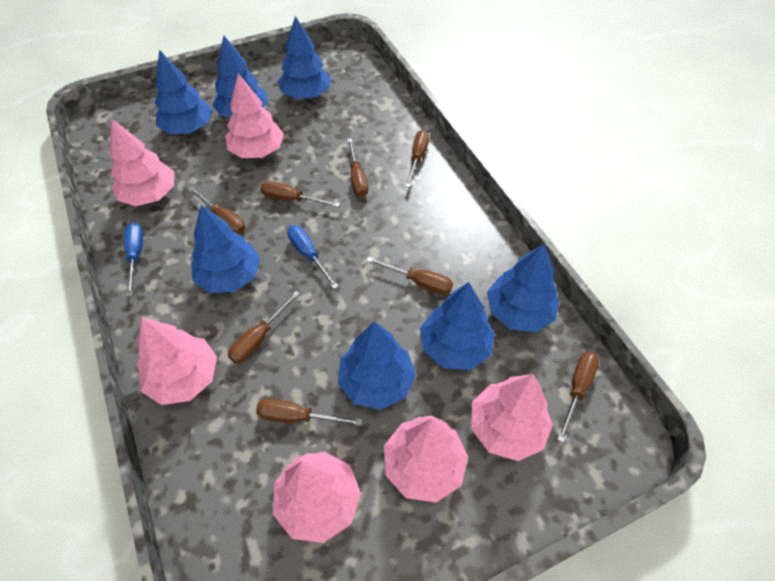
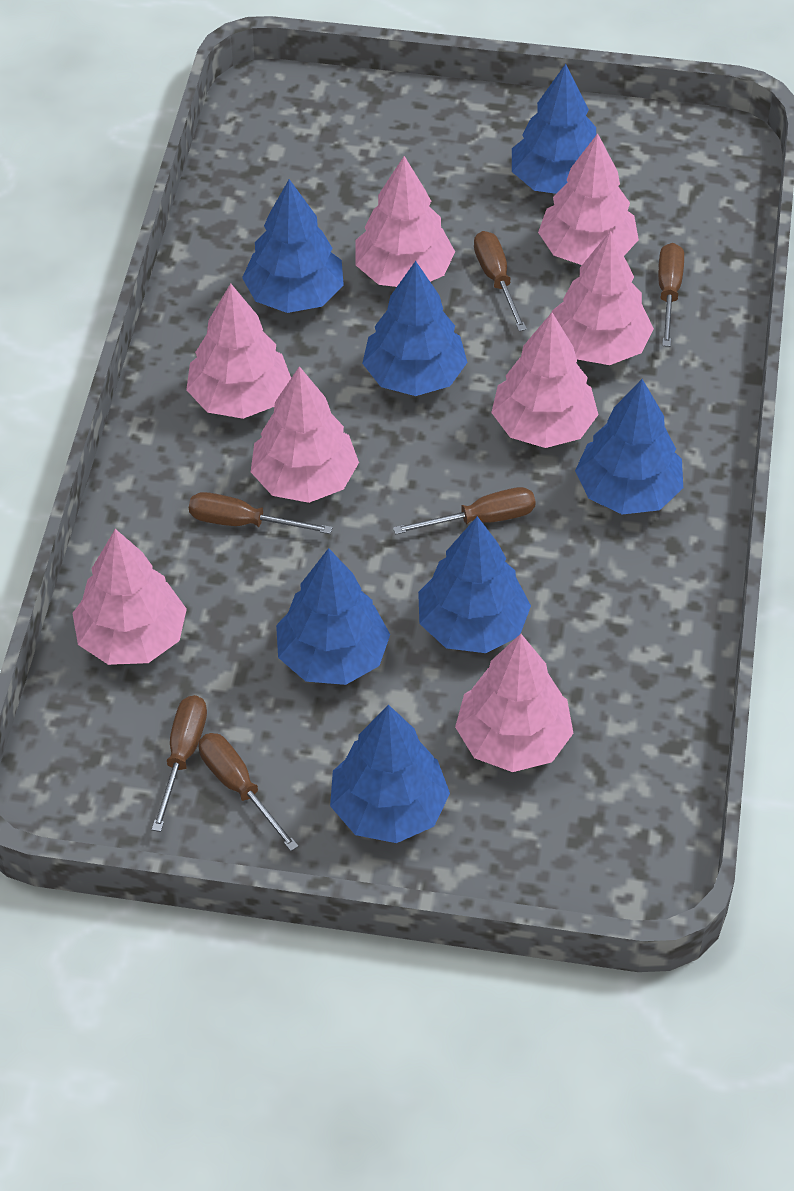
blue screwdriver: [124,223,143,297] [287,225,339,289] = 2 -> none = 0
brown screwdriver: [188,186,245,234] [228,291,300,364] [256,398,363,426] [261,181,340,207] [347,138,368,197] [366,257,453,295] [405,130,429,187] [557,351,599,443] = 8 -> [152,695,207,832] [189,492,333,534] [199,733,299,851] [393,487,536,535] [474,231,527,331] [658,243,684,347] = 6
pink tree: [109,118,175,206] [137,317,217,405] [226,73,284,158] [273,452,361,543] [384,415,468,502] [471,374,553,461] = 6 -> [72,529,187,665] [186,284,291,419] [251,366,359,503] [356,156,455,287] [455,634,573,772] [491,313,598,448] [538,133,639,265] [552,231,654,365] = 8

